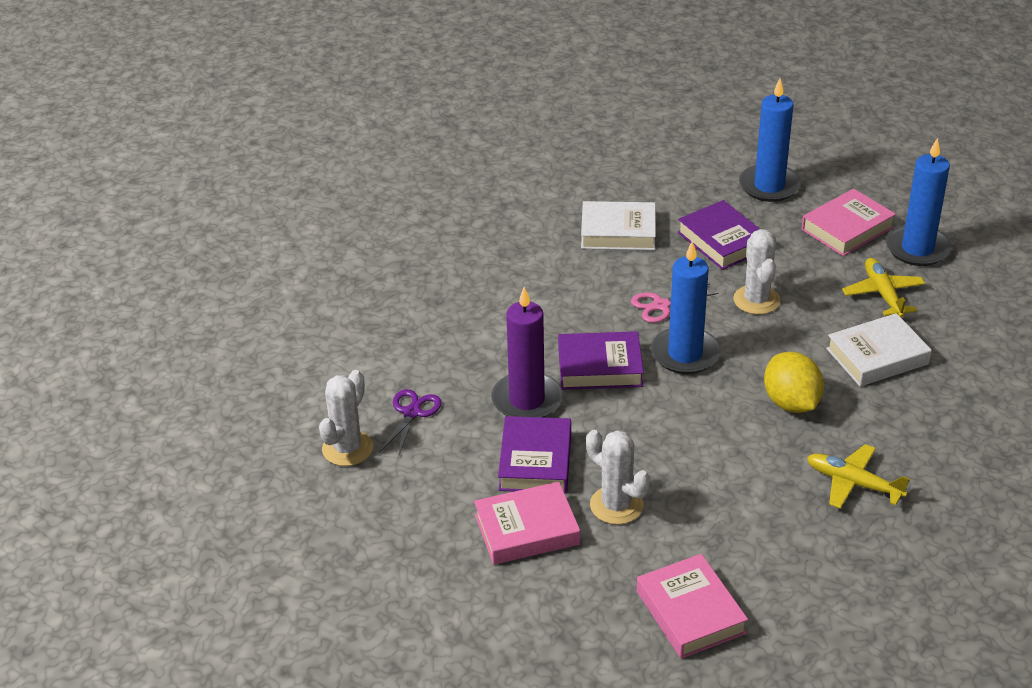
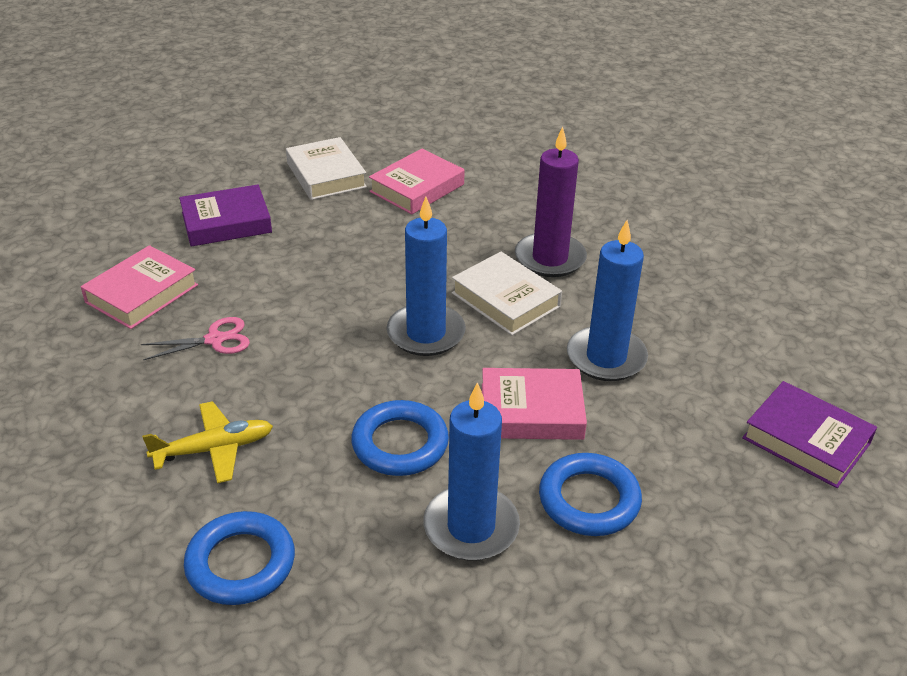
blue ring: none = 0 -> [184,511,295,605] [351,400,449,476] [539,453,642,536] = 3
purple book: [498,416,571,494] [558,331,644,390] [678,200,760,270] = 3 -> [179,184,272,247] [742,381,877,488] = 2
purple scissors: [379,389,441,457] = 1 -> none = 0
white cactus: [319,370,373,466] [586,430,650,525] [733,229,781,315] = 3 -> none = 0
yellow lemon: [764,352,824,413] = 1 -> none = 0
yellow plane: [807,444,910,509] [842,258,925,318] = 2 -> [142,401,273,483] = 1

